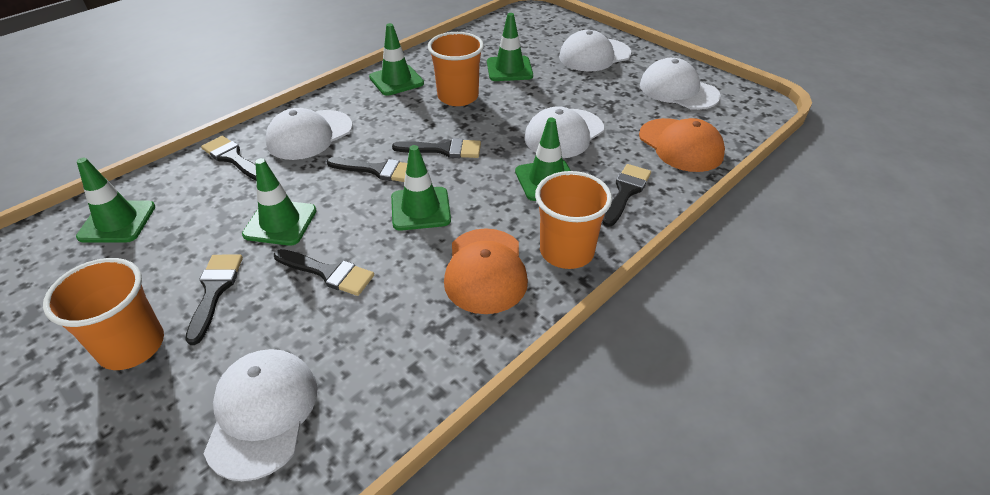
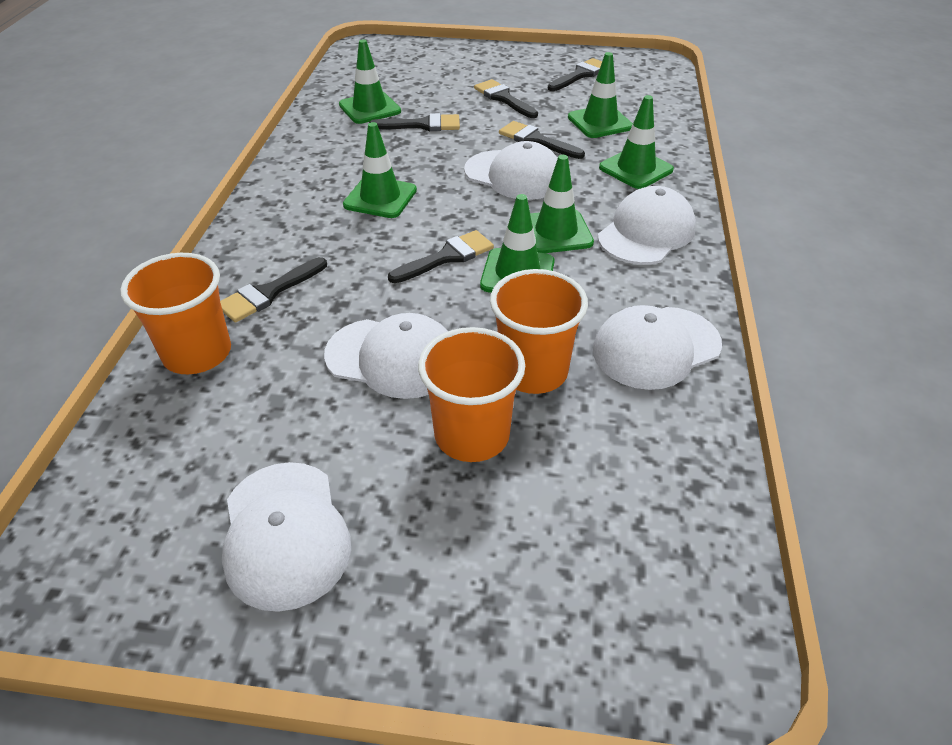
orange cap: [444,228,528,314] [639,118,725,172] = 2 -> none = 0

